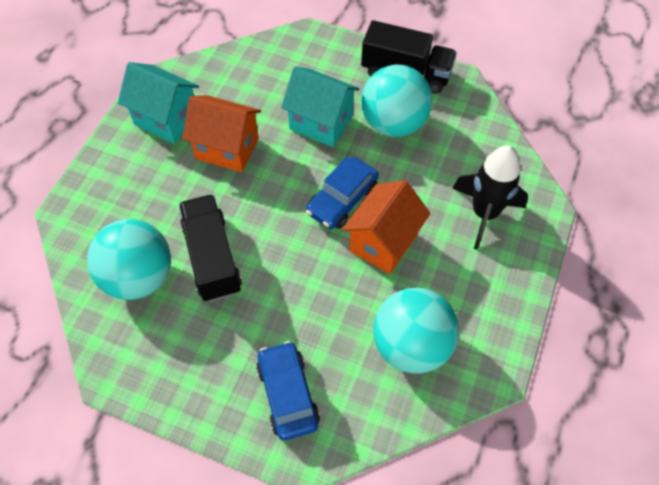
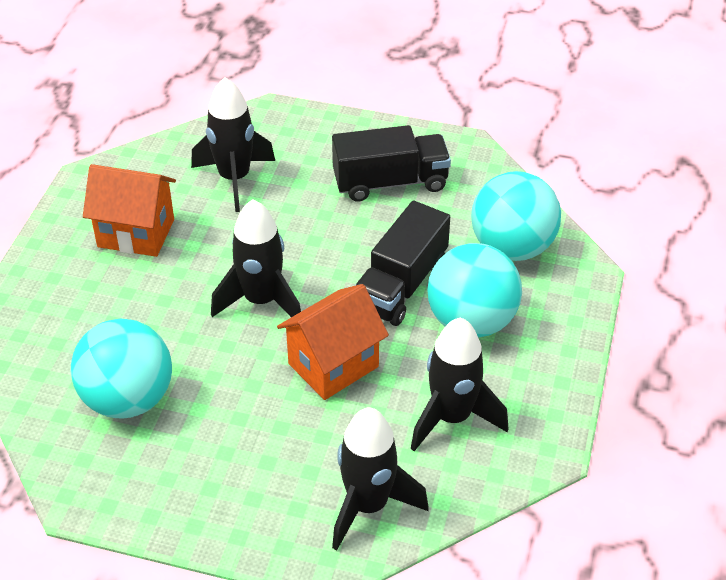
black rocket: [452,145,528,250] = 1 -> [191,77,275,212] [211,199,301,317] [332,407,429,551] [411,317,509,451] = 4
blue car: [256,341,320,440] [306,157,379,229] = 2 -> none = 0
turquoise house: [118,62,199,144] [281,66,360,147] = 2 -> none = 0

